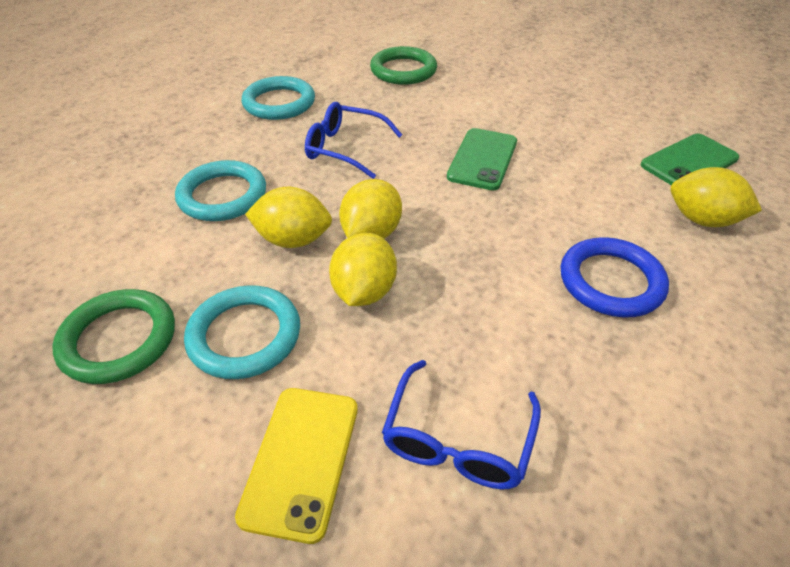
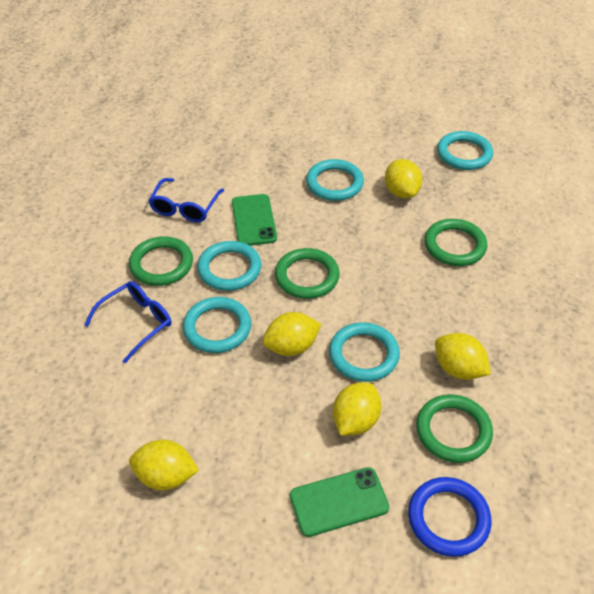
green ring: [52,289,175,384] [370,46,437,85] = 2 -> [129,236,193,286] [275,248,340,299] [416,394,493,463] [425,219,487,266] = 4
turquoise ring: [175,160,266,221] [184,285,300,379] [241,76,315,120] = 3 -> [183,297,251,353] [197,241,262,291] [306,159,364,201] [329,322,400,382] [437,131,493,170] = 5
yellow lemon: [245,187,332,248] [329,233,397,306] [339,179,402,239] [671,167,762,227] = 4 -> [129,440,199,490] [263,312,321,356] [333,382,381,435] [385,159,422,198] [435,333,491,380] = 5
yellow phone: [235,388,358,544] = 1 -> none = 0

